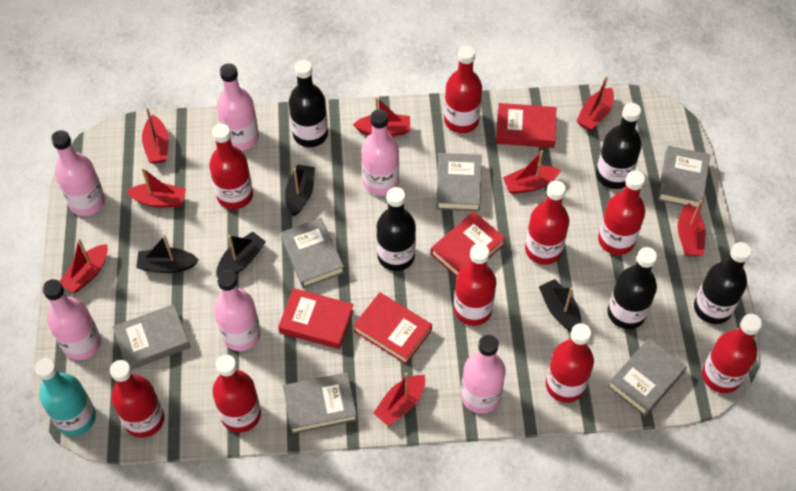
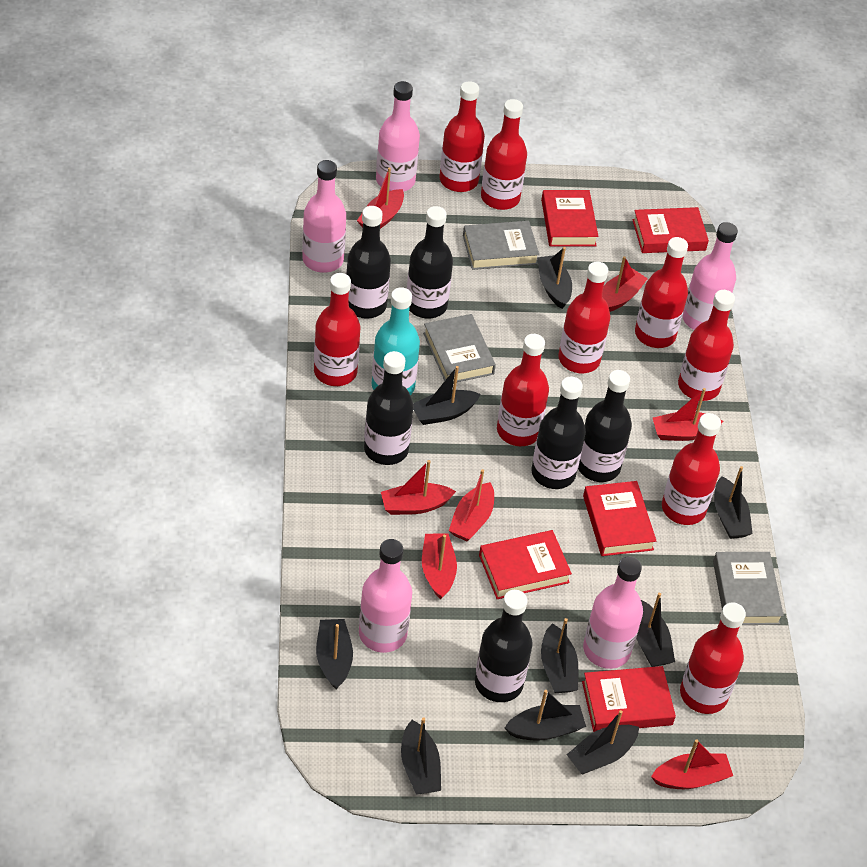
black boat: [136,235,199,273] [216,231,266,277] [285,164,315,216] [539,279,582,331] = 4 -> [316,619,353,689] [401,718,441,794] [413,366,481,425] [504,690,586,741] [537,247,572,309] [541,618,578,693] [566,710,639,775] [636,593,675,667] [714,466,753,539] = 9
black bottle: [289,60,328,147] [377,187,416,271] [596,103,642,189] [607,247,657,329] [694,242,751,324] = 5 -> [346,206,391,319] [364,351,414,465] [407,206,453,319] [475,590,533,702] [531,376,586,489] [578,370,632,482] = 6
grey book: [113,304,190,370] [280,218,344,288] [283,372,357,434] [436,153,481,211] [607,338,687,416] [657,146,710,208] = 6 -> [423,314,496,383] [463,221,539,270] [713,552,784,625] = 3
pink bottle: [42,279,101,360] [51,130,105,216] [214,270,261,351] [217,63,259,151] [361,109,399,196] [461,335,506,413] = 6 -> [302,160,346,273] [359,539,412,653] [376,81,420,192] [583,556,643,669] [683,222,738,330] = 5
red boat: [60,238,108,293] [126,168,186,208] [142,107,169,164] [353,97,410,136] [373,373,425,426] [503,150,561,194] [576,76,614,131] [678,200,706,256] = 8 -> [357,167,404,229] [381,460,456,515] [422,533,457,600] [449,469,494,541] [602,256,648,312] [651,739,733,789] [653,388,724,441] = 7
red book: [278,288,354,349] [353,292,432,364] [431,211,505,277] [496,103,556,148] = 4 -> [479,530,572,599] [541,190,599,247] [582,666,676,732] [583,481,656,556] [632,207,709,253] = 5

